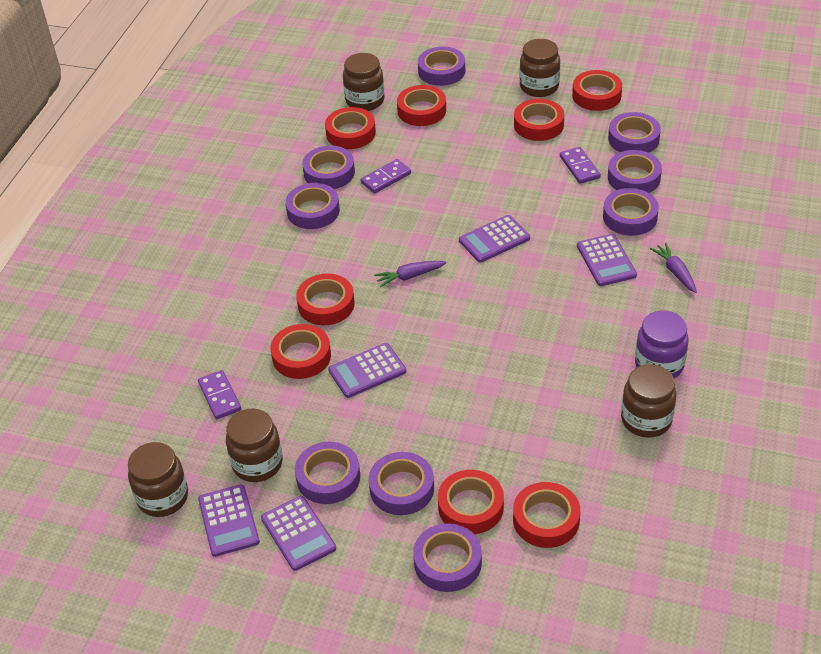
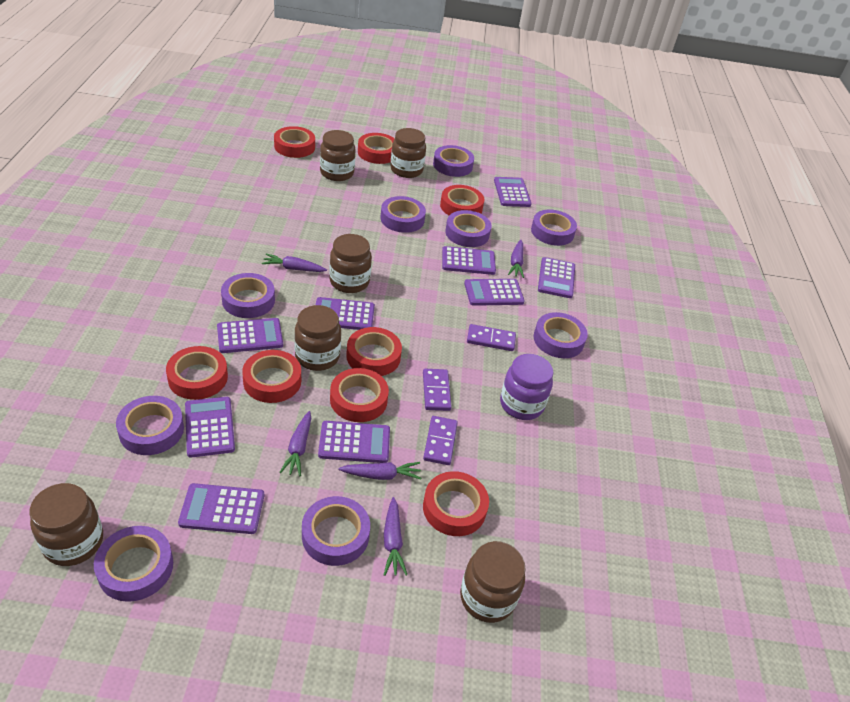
brown jar: [128,442,188,517] [226,409,283,482] [343,53,384,111] [519,39,560,97] [621,364,676,438] = 5 -> [30,483,103,566] [294,305,341,371] [320,130,355,181] [329,234,372,293] [390,128,426,178] [460,541,526,623] = 6
purple calculator: [198,484,260,557] [261,496,336,571] [328,343,406,398] [459,215,530,263] [577,234,637,286] = 5 -> [178,483,264,534] [185,397,235,457] [217,318,283,353] [316,297,375,330] [318,421,390,463] [442,246,496,275] [464,279,525,306] [494,177,532,207] [538,257,575,298] = 9
purple carrot: [374,261,447,288] [650,243,697,293] = 2 -> [262,254,327,272] [279,411,311,476] [338,462,421,480] [384,497,407,576] [508,240,524,278] = 5

